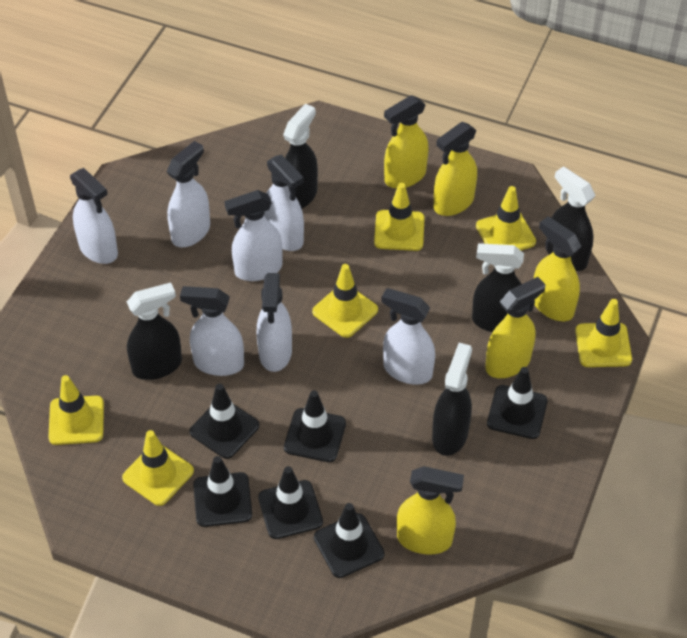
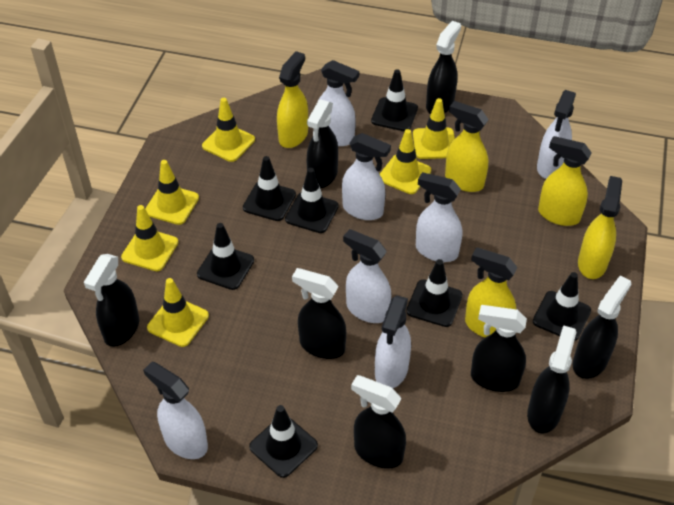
black spray bottle: [127,283,182,380] [283,104,318,209] [432,343,472,456] [472,243,524,332] [547,166,595,271] = 5 -> [84,254,139,347] [292,268,346,359] [307,99,338,189] [351,375,406,469] [426,21,461,114] [471,305,527,392] [527,325,576,434] [573,275,631,379] = 8
black traffic cone: [190,384,259,459] [193,456,252,527] [258,466,323,539] [284,390,346,462] [314,503,385,578] [487,367,548,439] = 6 -> [197,223,254,290] [243,156,296,221] [249,405,318,478] [285,168,339,233] [371,69,418,131] [406,259,462,327] [533,272,591,341] = 7

